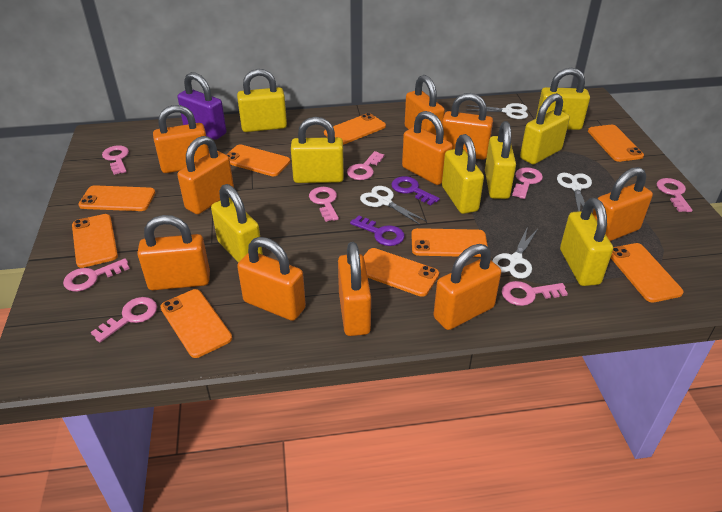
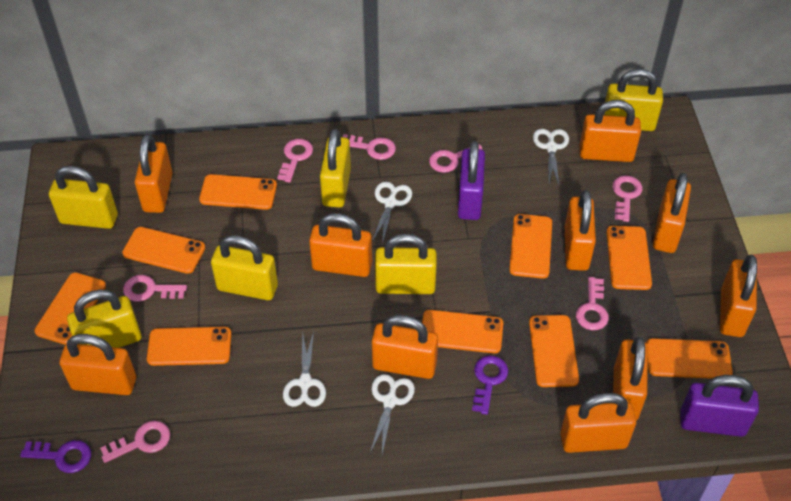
pink key: [63,258,130,292] [91,297,157,342] [102,146,129,175] [309,187,339,222] [347,151,385,180] [502,281,568,306] [512,167,543,199] [657,178,693,212] = 8 -> [100,421,170,463] [123,275,187,302] [277,139,313,182] [343,134,396,160] [429,144,482,173] [576,277,609,330] [612,176,643,222] = 7
purple padlock: [178,72,226,140] = 1 -> [458,141,485,220] [680,375,759,437] = 2
yellow padlock: [211,184,263,263] [237,69,287,132] [291,117,344,183] [442,134,484,214] [485,121,516,199] [520,93,570,164] [536,68,590,130] [560,198,613,286] = 8 -> [49,166,118,229] [67,290,142,348] [211,235,278,300] [320,129,351,208] [375,234,437,294] [604,69,663,131] = 6

